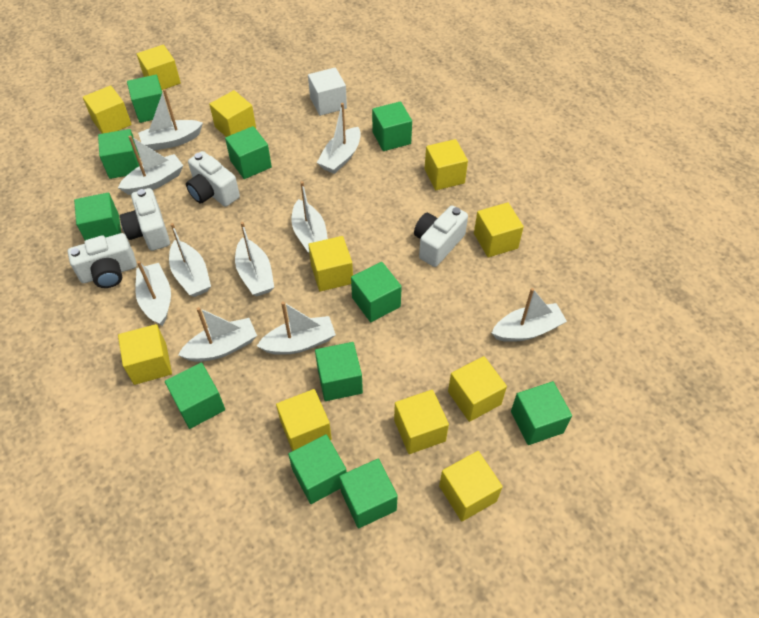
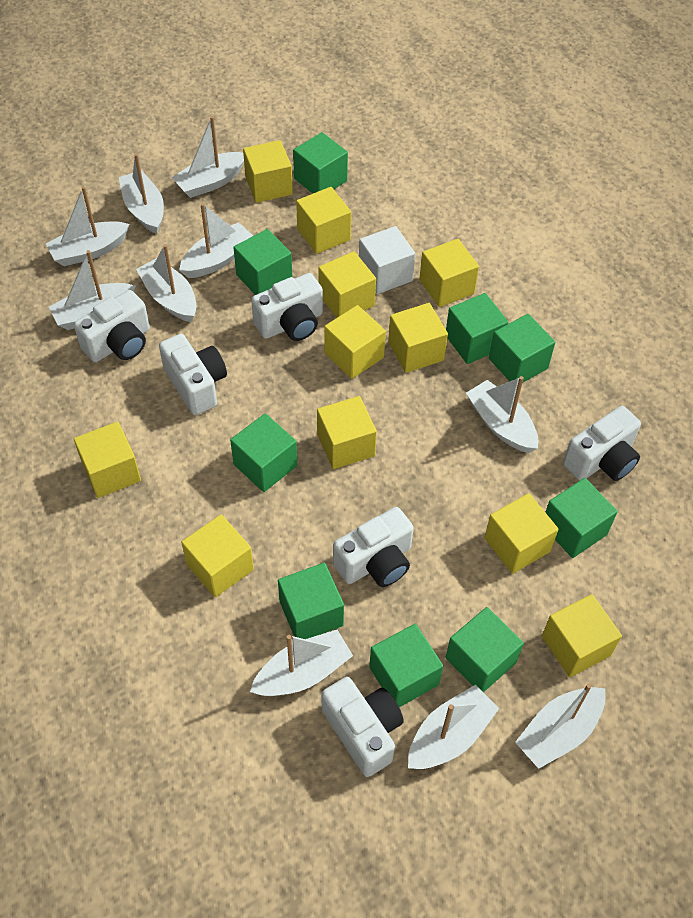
green cube: [74,192,121,240] [98,129,140,179] [127,75,162,123] [165,362,225,429] [225,126,272,179] [288,434,347,504] [315,342,363,401] [339,459,398,528] [351,262,402,322] [372,101,412,151] [511,381,572,445] = 11 -> [230,413,297,492] [233,229,292,295] [278,563,344,639] [293,132,348,194] [369,624,443,707] [446,293,508,364] [446,607,524,692] [489,314,555,382] [545,478,618,558] = 9
white camera: [68,233,137,288] [120,188,170,251] [186,151,240,207] [414,205,468,267] = 4 -> [74,290,150,362] [159,334,227,415] [251,273,323,341] [321,677,404,777] [333,507,414,587] [563,406,641,481] = 6

